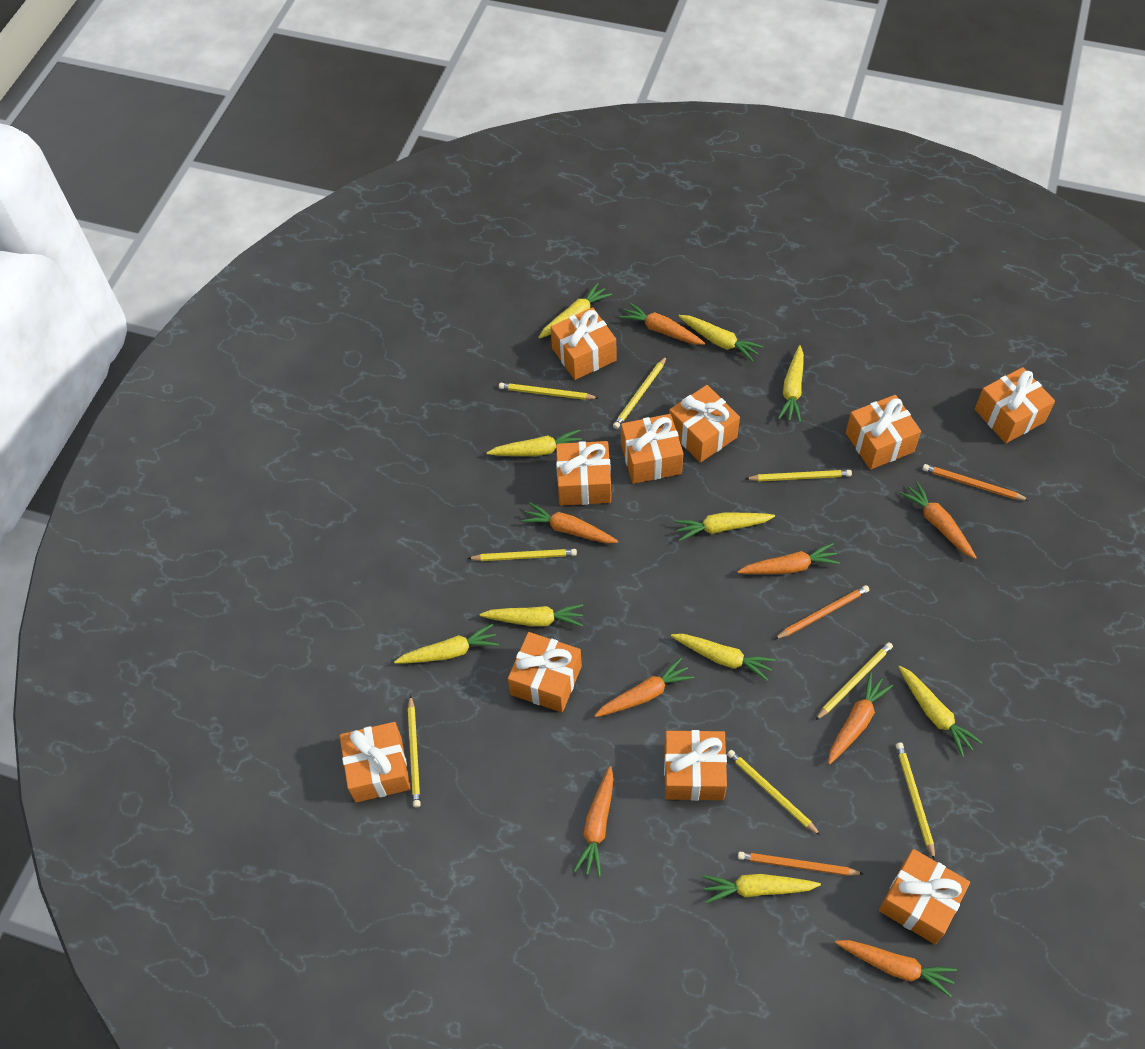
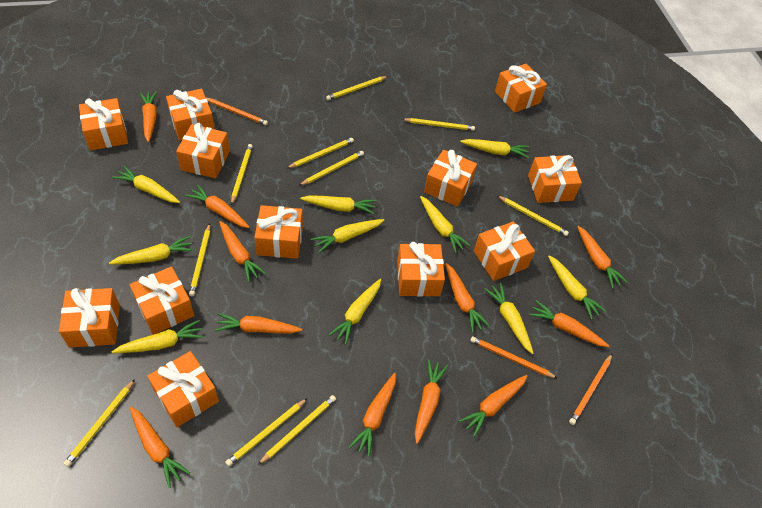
orange carrot: [521,502,618,543] [574,766,614,877] [594,657,694,717] [619,302,705,345] [737,543,840,574] [828,672,893,764] [835,940,957,997] [899,481,977,559] = 8 -> [130,407,190,488] [140,91,157,142] [185,184,250,228] [214,313,302,333] [219,221,266,282] [349,373,396,457] [415,359,448,444] [446,263,490,333] [459,375,527,437] [529,300,609,347] [577,226,628,288] = 11
orange gift: [340,722,411,802] [508,632,582,712] [551,307,616,380] [556,441,611,506] [621,414,683,484] [664,730,727,801] [669,385,740,463] [846,395,921,470] [879,849,970,944] [975,367,1055,443] = 10 -> [59,288,120,348] [79,98,128,151] [130,266,194,335] [147,351,219,427] [166,89,215,141] [176,123,230,178] [254,205,303,259] [397,242,445,297] [424,150,477,207] [474,221,535,281] [495,63,547,113] [528,155,582,203] = 12
yellow pencil: [408,695,421,807] [467,549,577,561] [499,383,598,400] [613,356,667,429] [727,750,821,836] [745,470,852,482] [815,642,893,721] [896,743,935,861] = 8 -> [63,379,135,467] [189,223,210,296] [225,398,308,466] [231,144,253,205] [258,395,336,465] [287,138,354,168] [299,151,364,186] [326,76,388,100] [402,118,475,131] [498,196,569,236] = 10

